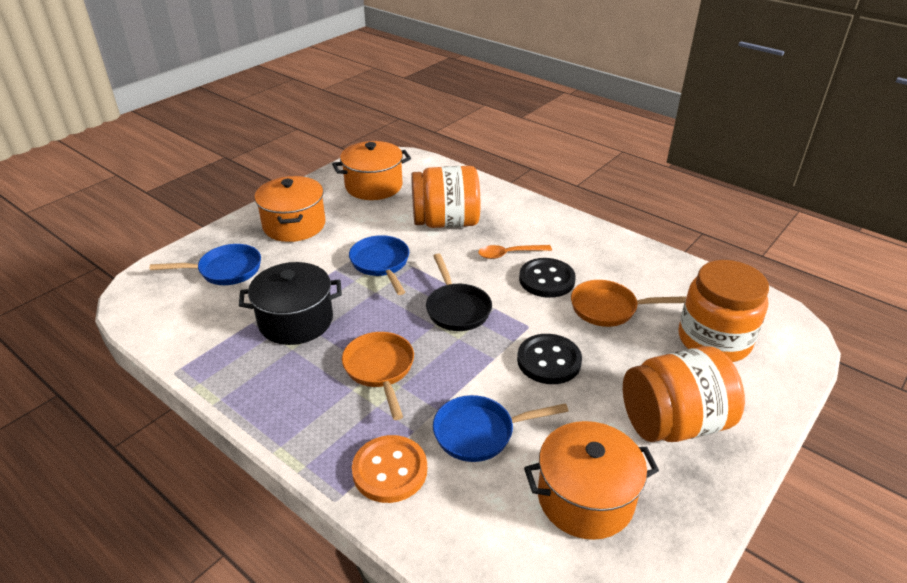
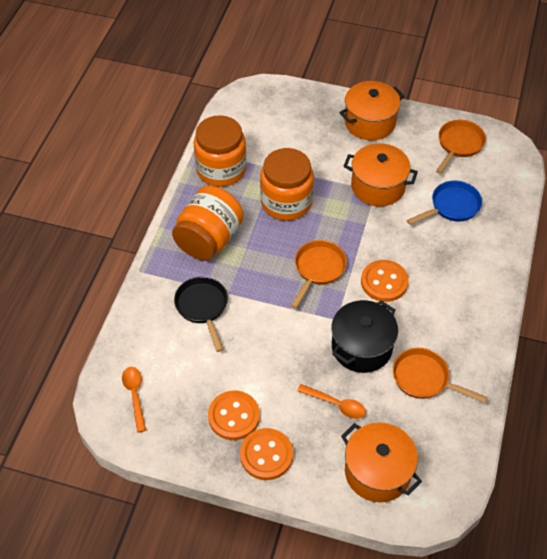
black button: [517,334,582,384] [519,258,576,298] = 2 -> none = 0
blue pan: [149,244,261,285] [349,235,409,295] [433,395,569,462] = 3 -> [407,181,482,225] = 1
orange button: [352,435,427,503] = 1 -> [208,391,260,440] [240,428,293,480] [361,260,409,302] = 3
orange pan: [342,332,414,420] [571,280,686,327] = 2 -> [291,240,347,309] [393,348,488,403] [436,119,486,174] = 3
orange spoon: [478,245,552,259] = 1 -> [122,367,146,432] [297,384,366,419] = 2

